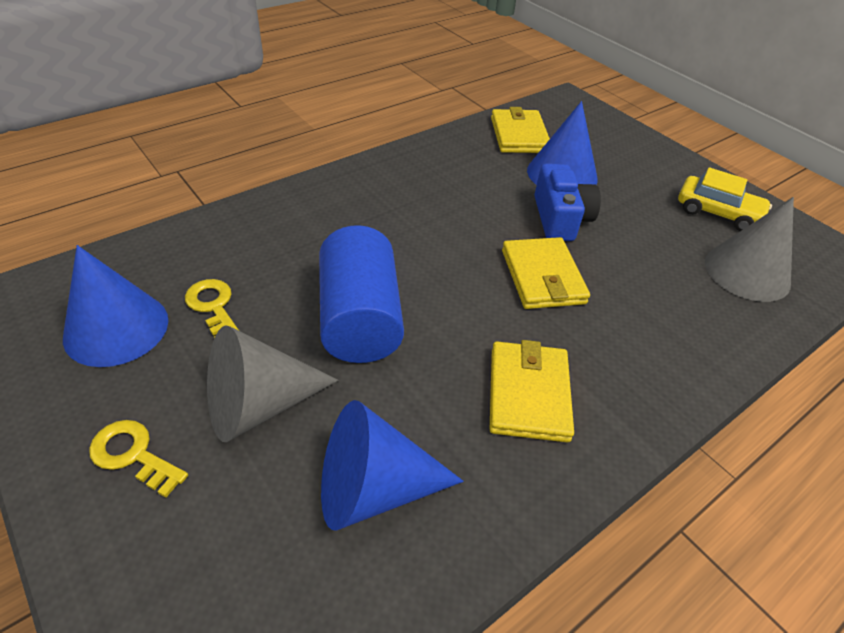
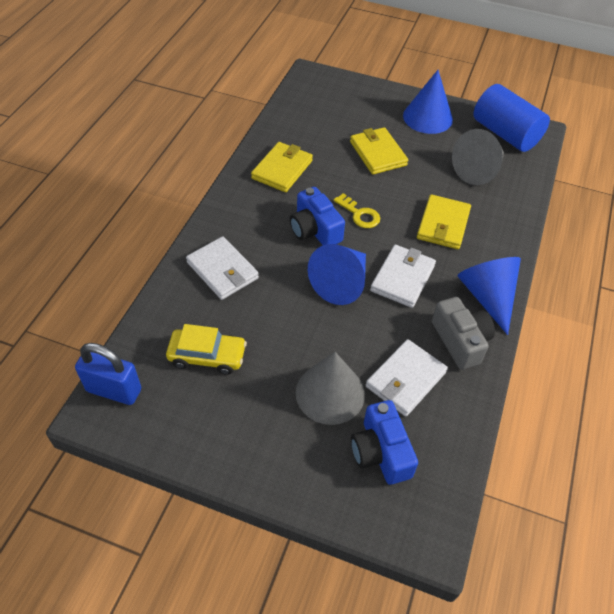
blue camera: [534,163,601,241] = 1 -> [290,187,345,245] [351,400,418,485] = 2
blue padlock: none = 0 -> [75,343,141,405] = 1
grey camera: none = 0 -> [432,297,495,370] = 1
white wallet: none = 0 -> [186,236,259,300] [366,339,448,416] [370,245,436,308] = 3
yellow key: [89,420,188,498] [185,279,239,338] = 2 -> [334,193,380,228] = 1

